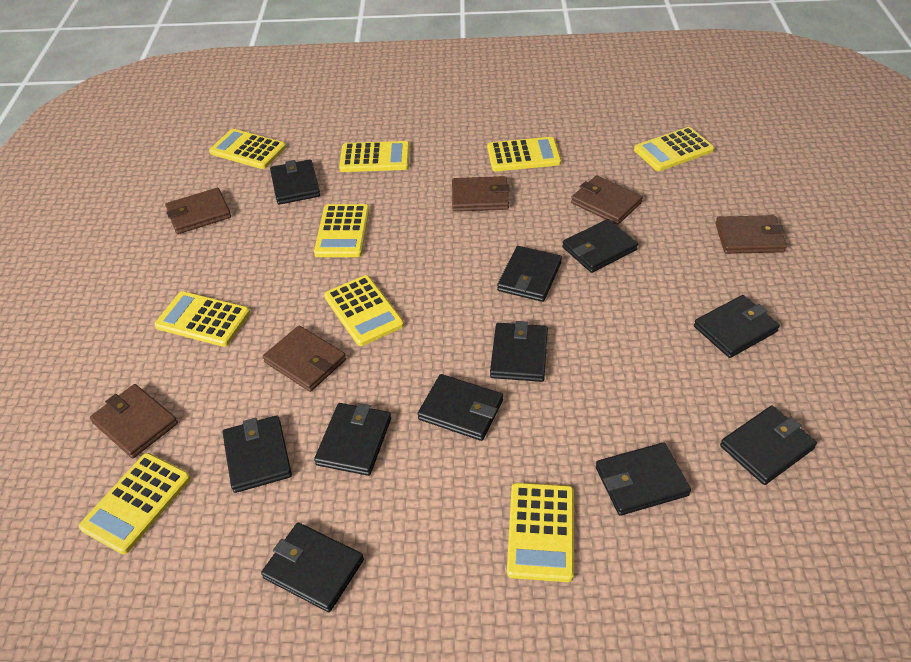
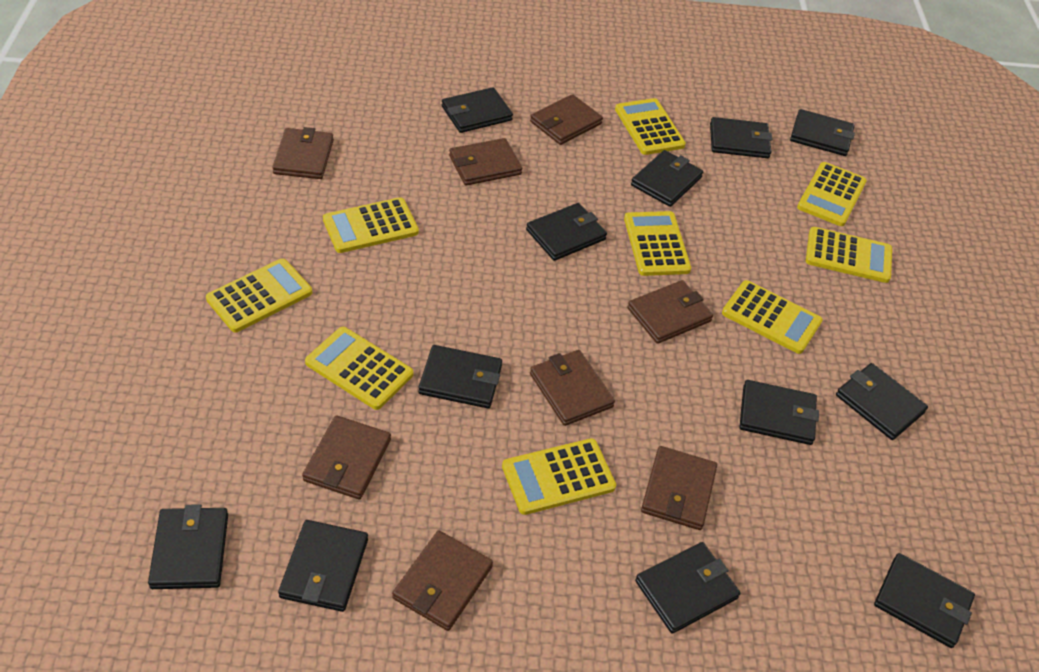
black wallet: [223,415,292,493] [261,523,364,612] [270,159,320,205] [314,403,391,476] [418,374,503,441] [490,321,548,382] [497,246,562,302] [562,219,638,273] [596,443,691,516] [694,295,780,358] [720,406,817,485] = 11 -> [148,504,228,589] [278,520,368,612] [418,345,502,408] [442,87,513,133] [526,203,607,261] [631,150,703,207] [635,542,740,634] [710,117,772,158] [739,380,819,445] [790,109,855,156] [836,363,928,440] [874,553,975,648] = 12
brown wallet: [90,384,178,458] [165,188,231,234] [263,326,346,392] [452,176,510,212] [571,176,643,225] [715,215,787,254] = 6 -> [272,127,334,179] [302,415,391,499] [392,530,493,631] [449,138,522,186] [530,94,603,145] [530,350,615,426] [627,280,713,344] [641,446,717,530] = 8

